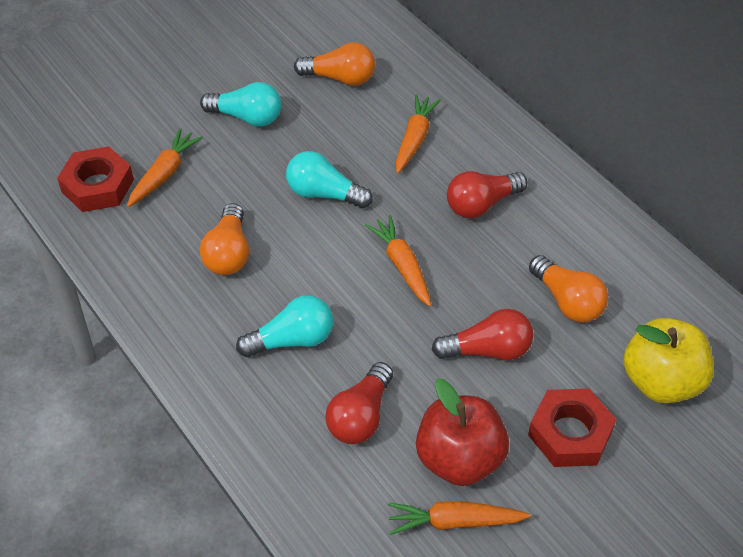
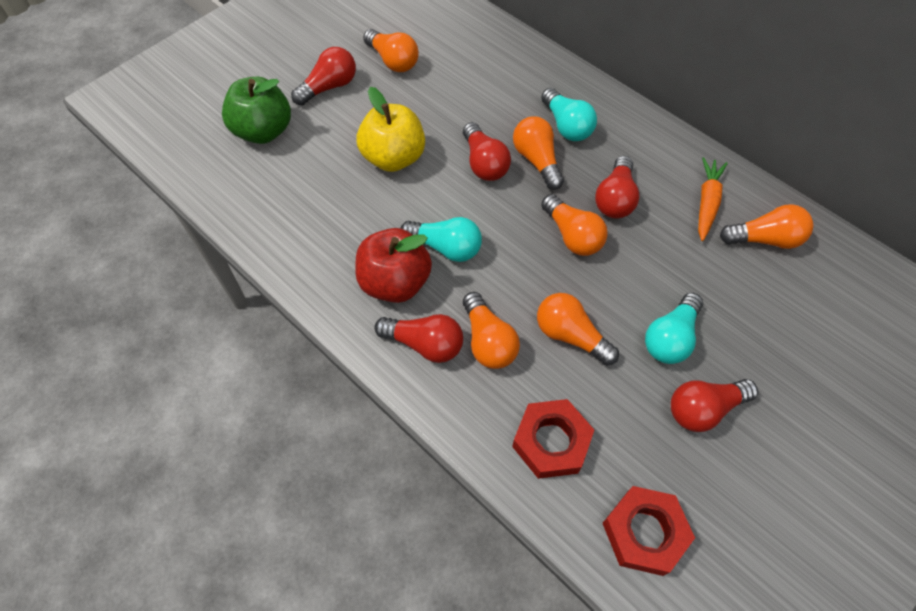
green apple: none = 0 -> [222,77,291,144] = 1
orange carrot: [127,128,203,207] [365,215,431,306] [388,501,531,535] [396,94,441,173] = 4 -> [698,157,728,241] = 1
orange light bulb: [200,203,249,275] [294,42,375,86] [529,255,608,322] = 3 -> [363,29,419,72] [463,292,520,369] [513,116,564,190] [537,293,619,366] [541,194,608,256] [720,204,813,249] = 6
red light bulb: [325,362,393,444] [432,309,533,360] [447,171,527,218] = 3 -> [291,47,356,106] [375,314,463,363] [463,122,511,181] [595,156,640,219] [671,379,758,432] = 5

